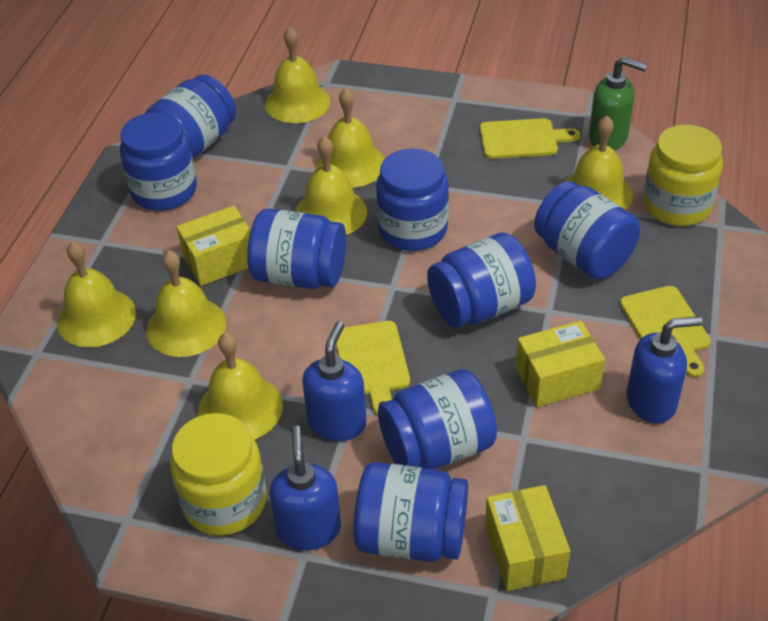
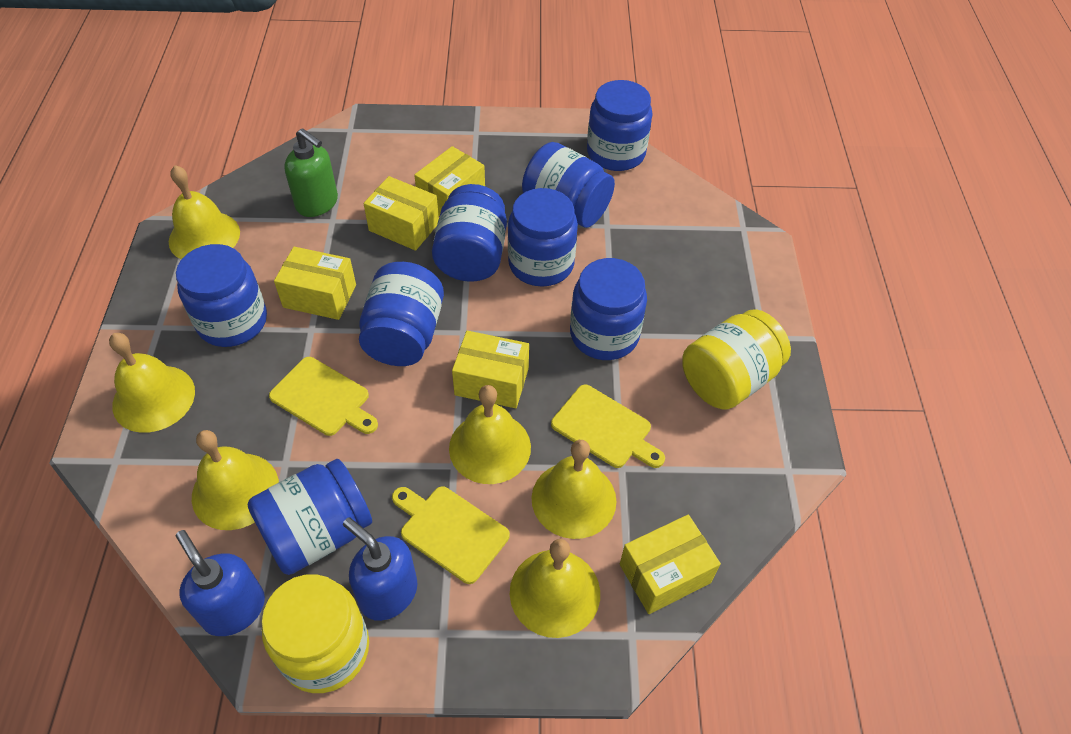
blue soap dispenser: [270,426,341,551] [302,321,367,441] [627,316,702,424] = 3 -> [176,530,265,636] [343,518,417,621] = 2
yellow bell: [57,241,136,347] [147,250,226,357] [198,332,283,439] [265,27,331,123] [295,136,367,235] [316,88,385,188] [564,116,633,210] = 7 -> [109,333,195,433] [169,165,240,259] [192,430,279,530] [449,385,531,484] [510,539,600,638] [532,440,617,539] = 6
yellow box: [177,206,251,286] [485,485,570,591] [515,321,605,407] = 3 -> [274,247,356,320] [364,176,439,251] [414,146,485,216] [452,331,529,408] [620,515,721,614] = 5

